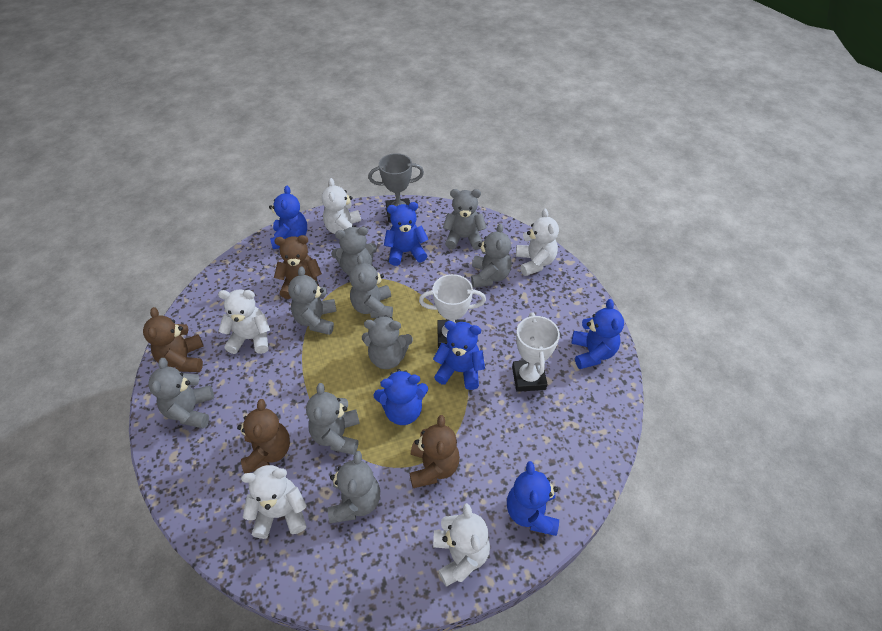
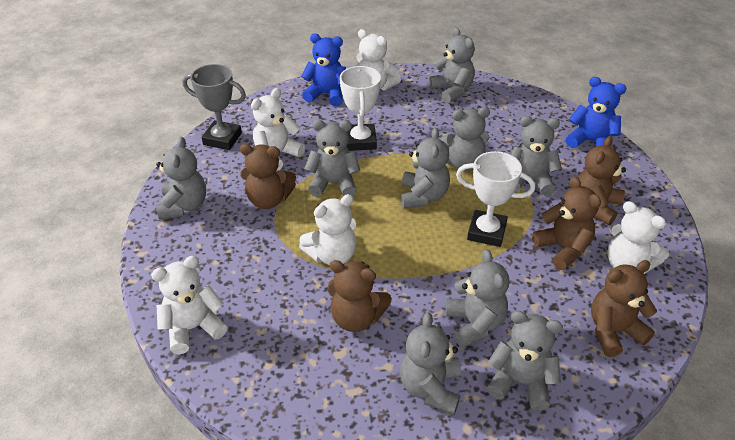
blue teddy bear: [269,186,307,249] [373,369,428,425] [384,202,428,266] [433,321,485,390] [507,461,559,536] [571,299,624,369] = 6 -> [301,34,346,106] [566,77,627,148] = 2
brown teddy bear: [143,307,204,372] [237,399,290,474] [274,235,322,299] [409,415,460,488] = 4 -> [240,144,296,209] [328,260,392,332] [532,177,601,270] [577,136,626,225] [591,260,657,357] = 5

